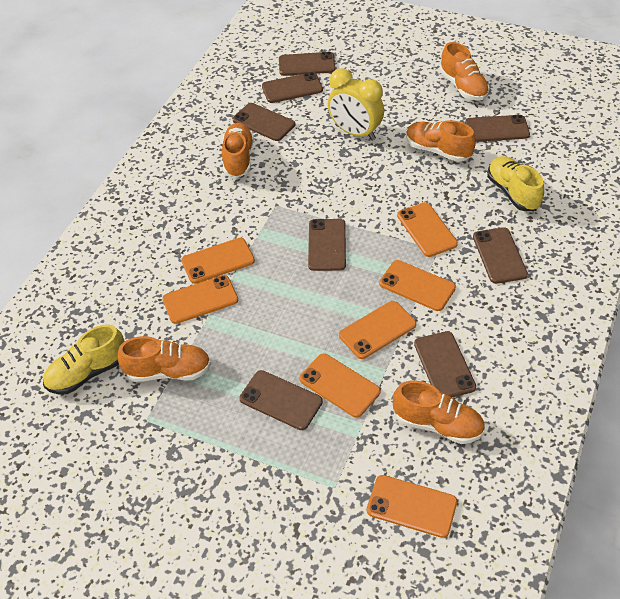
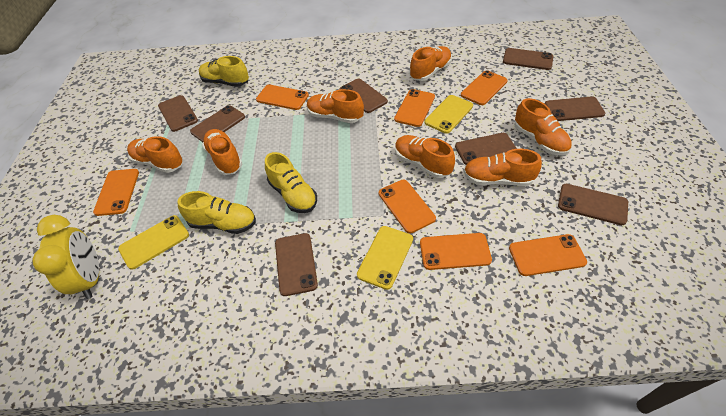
orange shoe: [117,336,211,382] [222,123,254,178] [393,381,485,444] [406,120,476,162] [440,42,489,101] = 5 -> [127,136,183,173] [202,129,243,175] [307,89,364,123] [395,135,455,178] [410,46,452,81] [463,149,542,186] [514,98,572,156] = 7
yellow phone: none = 0 -> [118,215,189,270] [357,226,413,290] [425,95,473,134] = 3
yellow shoe: [43,324,125,394] [487,156,544,211] = 2 -> [177,191,256,234] [199,56,249,87] [265,152,317,213] = 3

